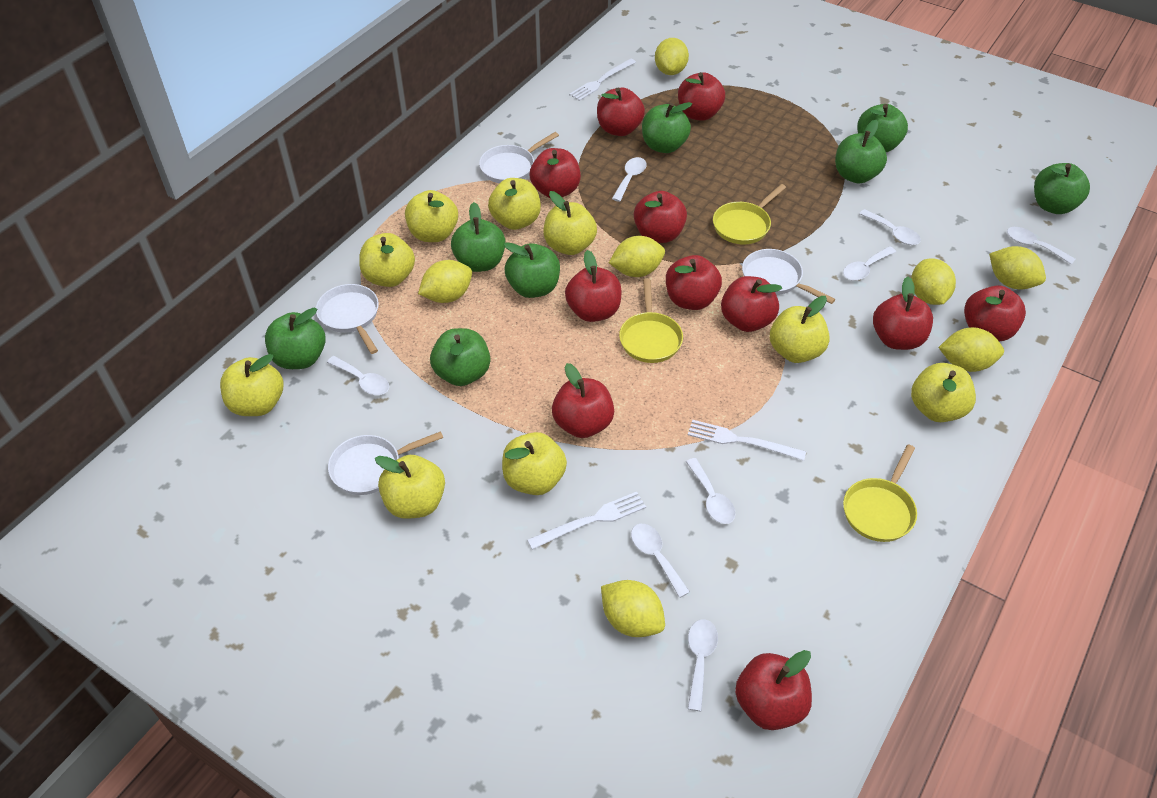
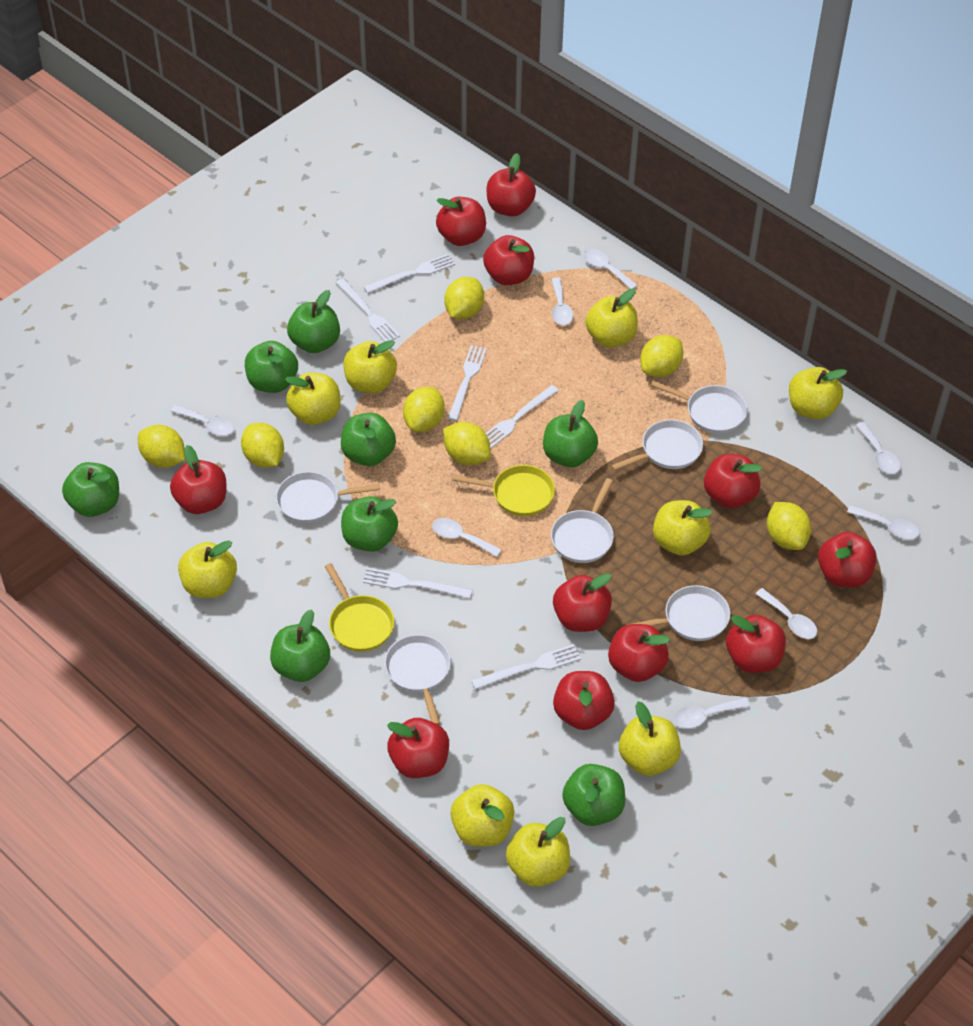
white fork: [527,492,646,550] [569,59,636,101] [688,420,806,461] = 3 -> [335,278,400,342] [363,567,472,599] [364,254,456,293] [447,345,487,421] [471,644,581,690] [486,385,559,449] = 6
white pan: [316,284,379,354] [328,431,443,495] [479,132,559,183] [742,249,835,304] = 4 -> [276,472,380,523] [385,634,451,725] [551,478,614,563] [611,420,703,471] [625,585,730,641] [651,380,748,434] = 6
yellow pan: [619,278,683,363] [713,184,786,244] [843,444,917,542] = 3 -> [325,563,394,652] [452,465,555,516] = 2

